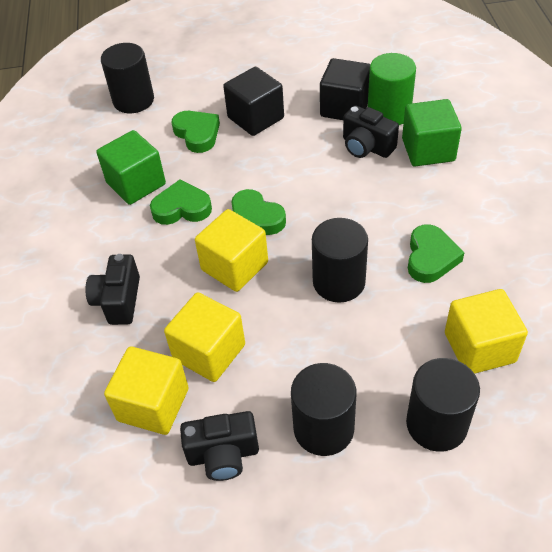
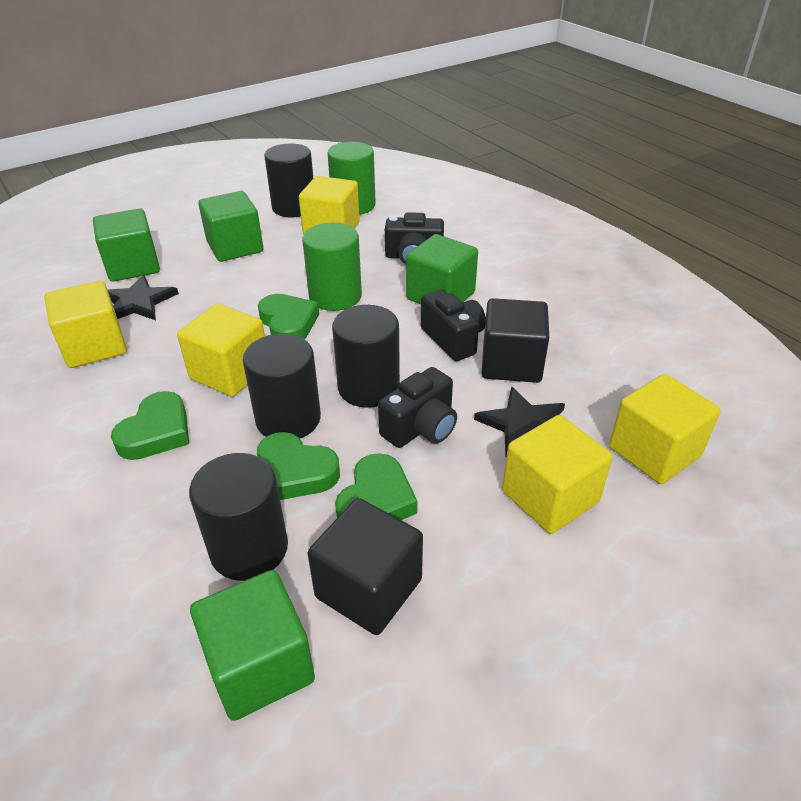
black star: none = 0 -> [108,275,179,320] [474,387,565,457] = 2
green cube: [96,130,166,205] [402,99,462,166] = 2 -> [93,208,160,282] [190,570,315,721] [198,191,263,262] [406,234,478,304] = 4
green cylinder: [368,53,416,125] = 1 -> [302,223,362,311] [328,142,376,215] = 2
yellow cube: [104,346,189,435] [164,292,245,382] [195,209,268,292] [445,289,528,374] = 4 -> [44,280,127,368] [177,303,265,397] [299,176,360,235] [502,415,613,534] [609,374,721,484] = 5

